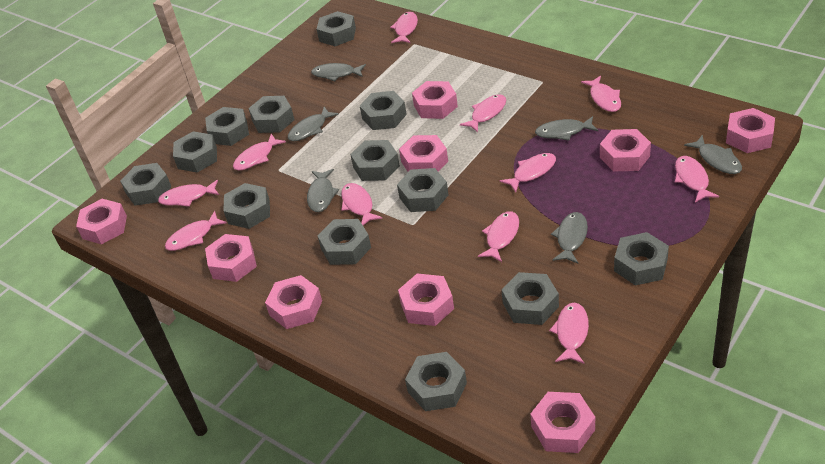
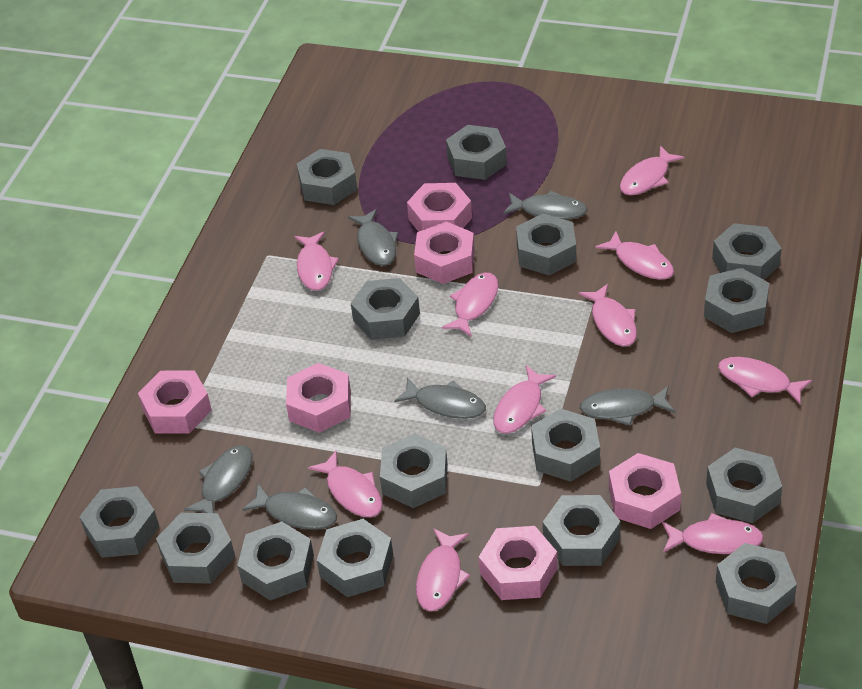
grey nut: [120,163,171,205] [173,131,217,173] [205,107,249,146] [224,183,270,229] [248,96,295,133] [316,11,356,46] [317,219,371,265] [350,140,400,181] [360,91,407,130] [397,168,449,212] [405,352,467,411] [501,272,559,325] [614,232,669,285] = 13 -> [80,486,159,558] [156,513,235,584] [237,521,314,601] [297,149,357,205] [317,519,393,597] [351,278,420,340] [380,434,448,508] [446,125,507,180] [516,214,576,276] [531,408,600,482] [543,495,620,566] [704,268,769,333] [706,448,782,523] [712,223,782,280] [716,543,797,624] = 15
pink fish: [158,180,219,207] [165,211,227,251] [233,134,286,171] [341,183,383,225] [390,12,418,43] [460,94,506,132] [478,211,519,262] [499,153,556,192] [549,302,589,364] [581,76,621,112] [675,156,719,203] = 11 -> [294,232,339,291] [308,451,383,517] [416,528,470,611] [442,273,498,337] [493,365,556,434] [578,284,637,346] [596,231,674,280] [620,145,685,195] [662,513,764,554] [718,357,812,404] = 10
pink nut: [76,199,127,244] [205,234,257,282] [265,275,322,329] [398,274,454,326] [399,135,448,172] [412,81,458,119] [530,392,595,453] [600,129,651,171] [726,108,775,153] = 9 -> [138,371,212,433] [286,363,351,433] [407,183,472,232] [414,221,475,284] [479,526,558,600] [609,453,681,529] = 6

